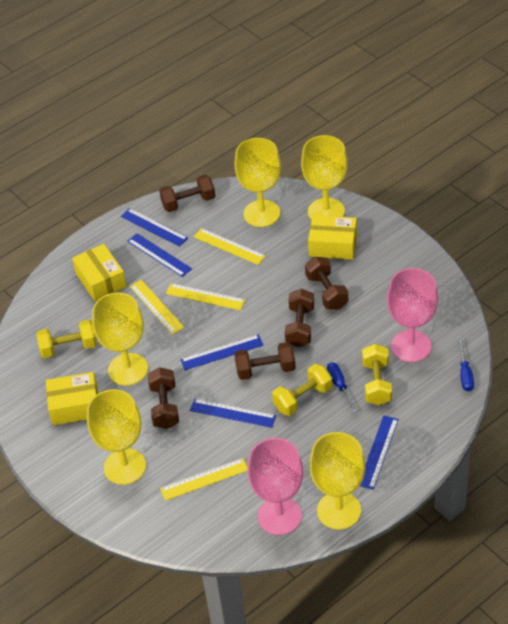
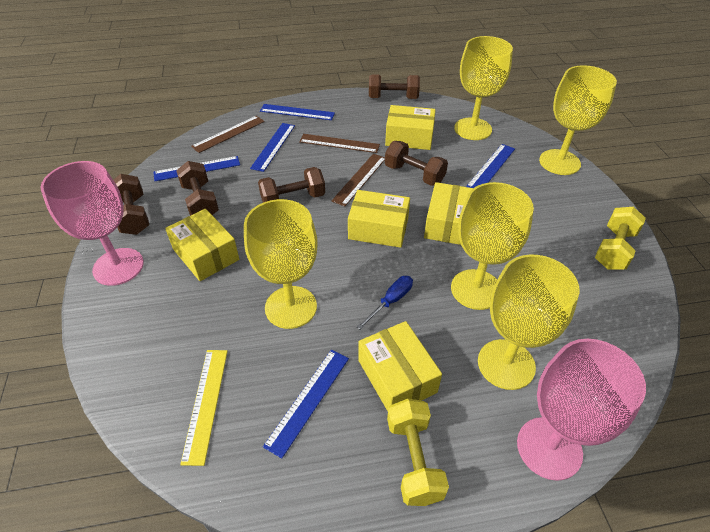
blue screwdriver: [327,362,357,412] [458,339,474,391] = 2 -> [357,276,413,330] = 1
brown ruler: none = 0 -> [191,116,265,153] [299,134,380,153] [331,154,385,206] = 3
yellow box: [46,372,98,425] [72,244,127,301] [308,215,357,260] = 3 -> [165,209,239,281] [348,190,410,248] [358,321,442,411] [385,105,435,150] [424,182,473,245] = 5
yellow dumbbell: [37,320,97,358] [272,364,333,416] [362,344,392,405] = 3 -> [387,399,449,506] [595,207,646,270] = 2
yellow ruler: [130,280,184,334] [160,458,248,501] [166,283,245,310] [194,228,266,265] = 4 -> [180,350,228,466] = 1

